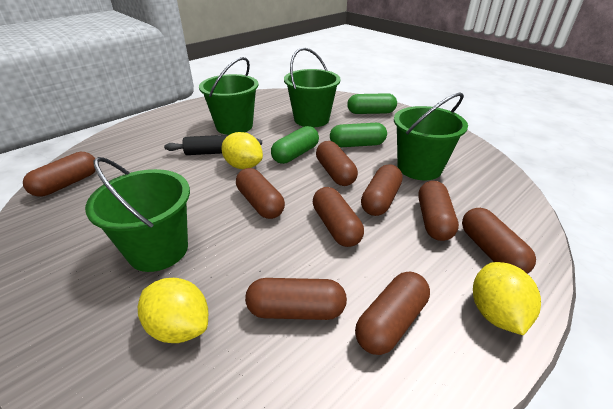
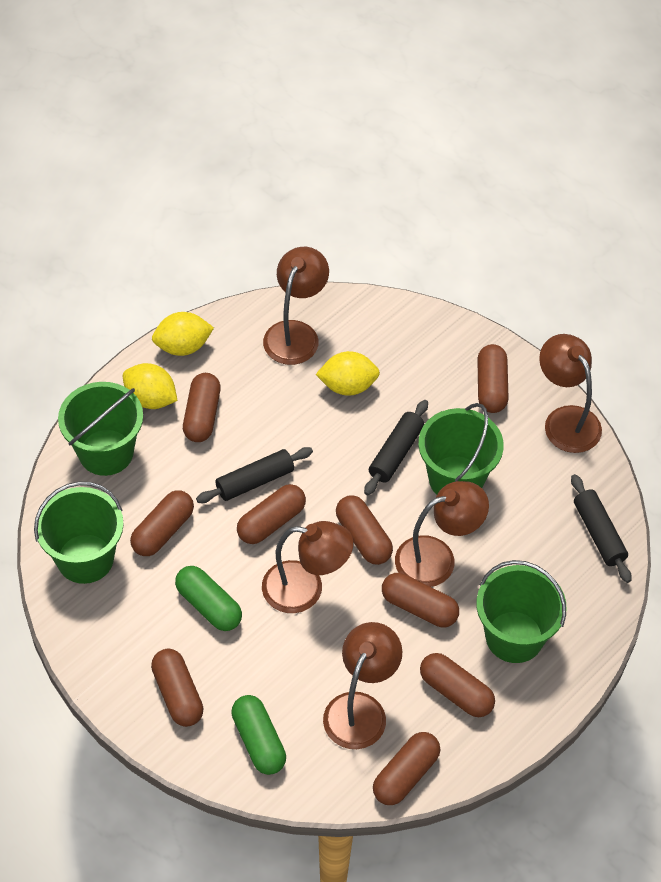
black rolling pin: [164,135,262,155] = 1 -> [196,447,313,503] [364,400,428,496] [571,474,631,583] = 3
brown lamp: none = 0 -> [262,521,353,613] [263,247,329,365] [323,622,402,749] [395,481,489,587] [539,334,602,453] = 5
green capsule: [271,126,319,164] [330,123,387,147] [347,93,397,114] = 3 -> [175,566,242,631] [231,695,286,775] = 2

